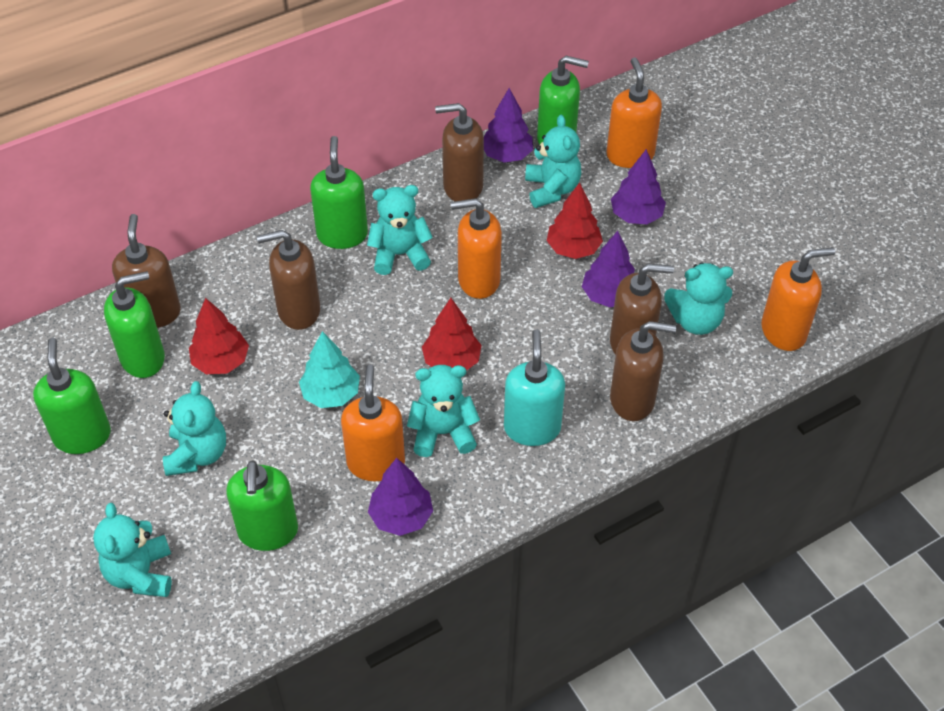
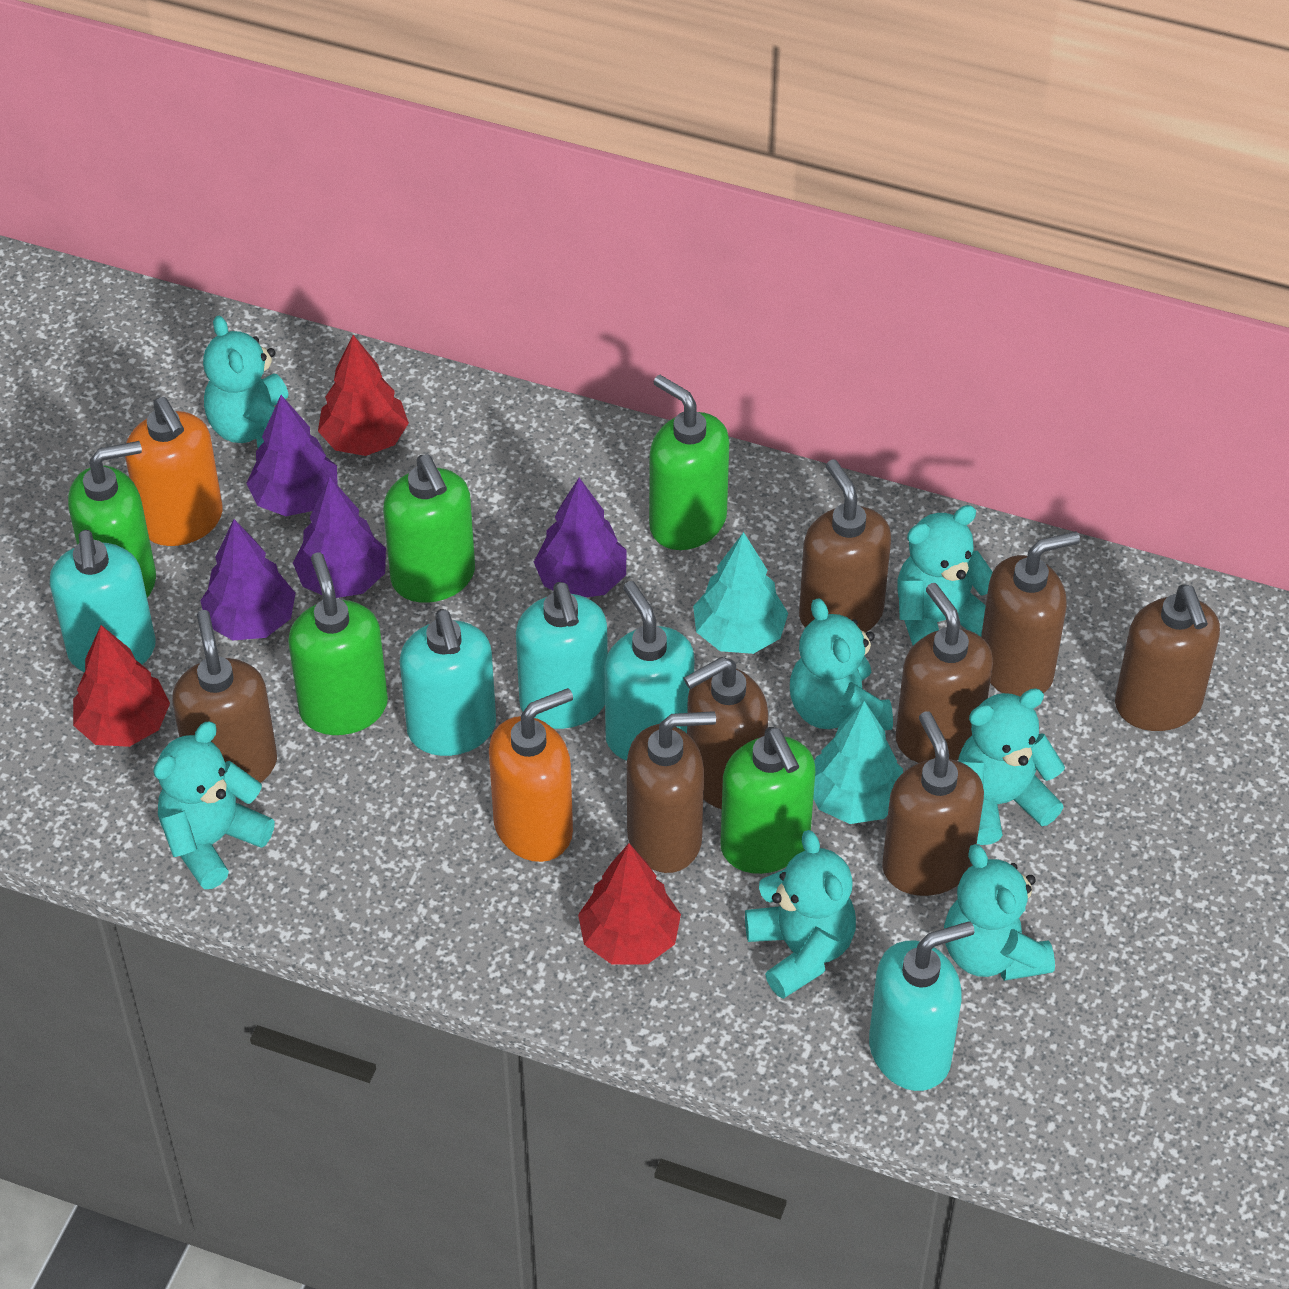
brown soap dispenser: [112,214,181,328] [257,230,320,330] [435,103,484,201] [610,264,674,355] [610,321,677,421] = 5 -> [172,610,277,783] [627,711,716,873] [684,657,768,809] [799,459,891,633] [882,711,984,896] [896,583,993,763] [981,531,1080,697] [1115,584,1220,731] = 8
orange soap dispenser: [341,364,405,481] [451,198,502,299] [606,57,662,168] [761,247,835,351] = 4 -> [125,397,223,546] [489,688,573,862] = 2
turquoise soap dispenser: [504,329,565,446] = 1 -> [50,530,156,672] [400,609,496,756] [516,582,608,729] [604,581,694,761] [869,921,975,1091] = 5
turquoise teddy bear: [93,503,172,597] [163,381,226,476] [367,185,433,275] [407,365,480,457] [525,115,581,208] [664,262,733,335] = 6 -> [153,721,275,889] [203,316,288,448] [745,830,856,999] [790,598,893,731] [897,505,993,646] [944,844,1055,981] [958,688,1065,845] = 7
turquoise tree: [299,331,360,408] = 1 -> [693,532,788,654] [813,701,903,824] = 2

